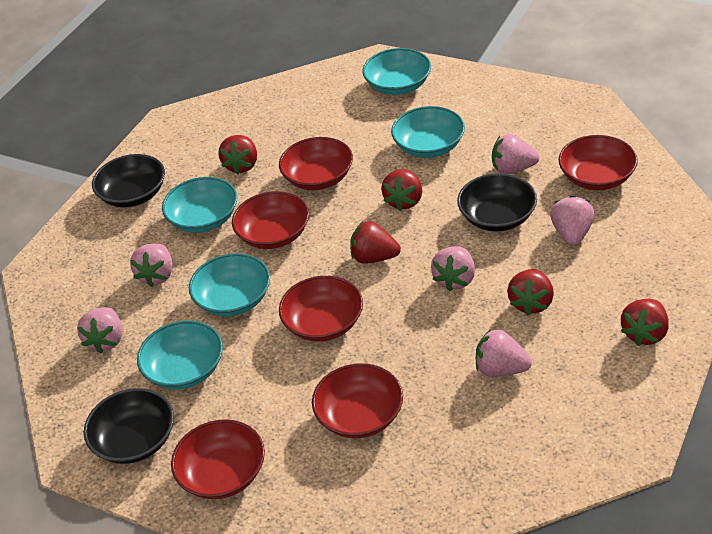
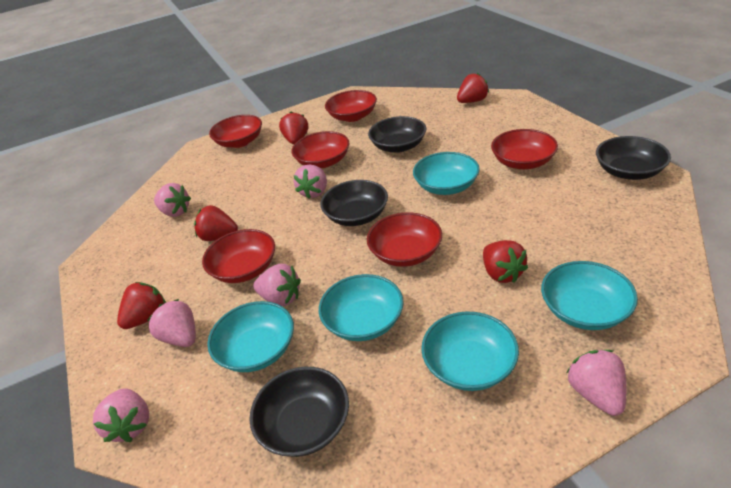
black bowl: [84,388,174,464] [92,154,165,208] [457,173,537,231] = 3 -> [249,367,349,457] [320,180,388,226] [368,116,426,153] [596,136,671,180] = 4

